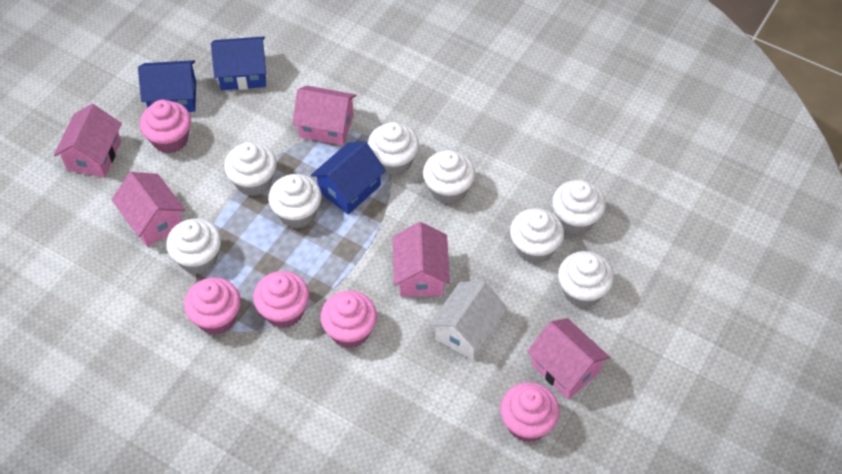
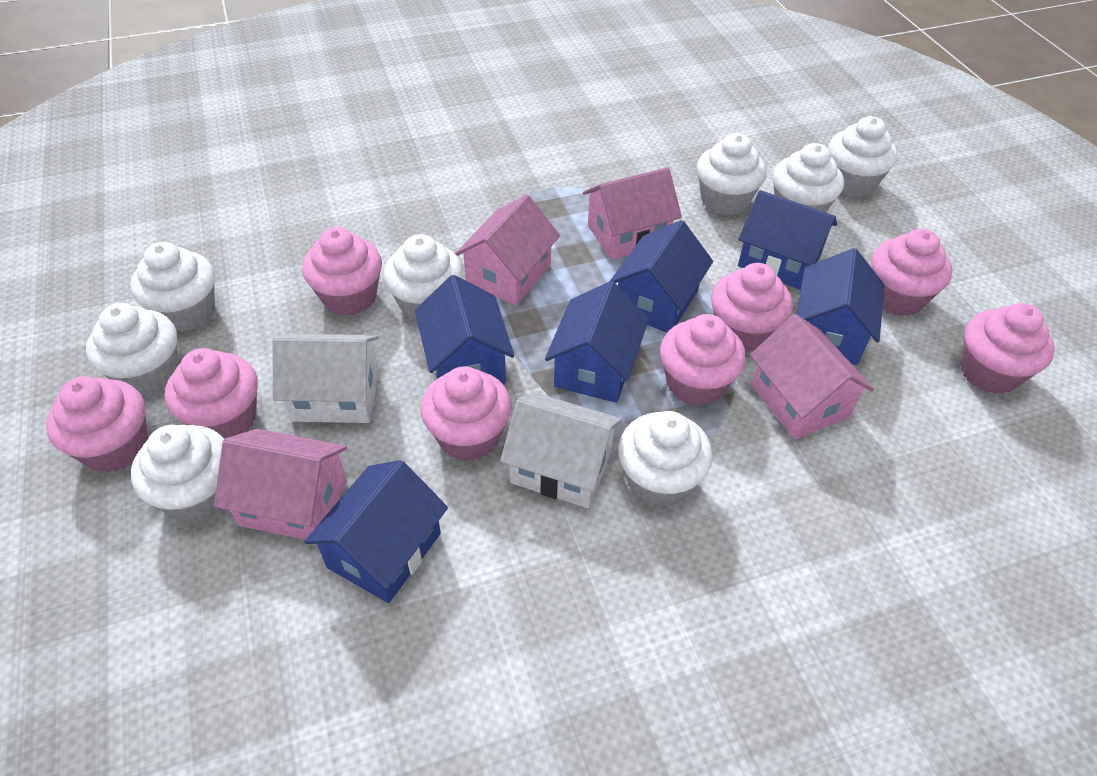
blue house: [138,60,196,112] [211,36,266,90] [311,141,386,214] = 3 -> [304,460,448,603] [415,275,514,384] [545,281,649,403] [610,220,713,333] [738,190,837,290] [796,248,885,365] = 6
pink cupcake: [140,100,191,153] [184,277,241,335] [253,271,310,328] [320,291,377,348] [500,382,560,442] = 5 -> [46,376,148,473] [165,348,258,439] [302,227,382,316] [420,366,511,461] [660,314,746,406] [711,263,793,352] [871,229,952,316] [960,303,1055,394] = 8
pink house: [54,104,122,177] [111,172,185,247] [292,86,356,145] [393,222,450,297] [527,318,610,399] = 5 -> [214,429,347,540] [455,195,560,305] [583,167,682,260] [750,314,874,439] = 4
white house: [429,281,508,360] = 1 -> [272,334,379,423] [500,393,622,508] = 2

